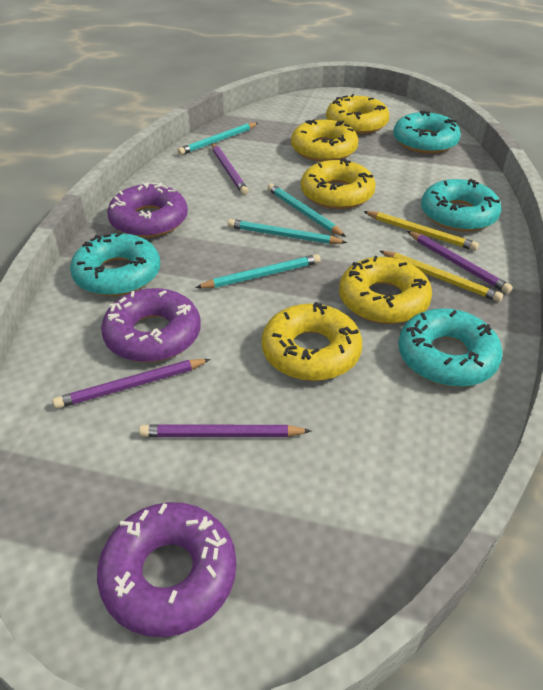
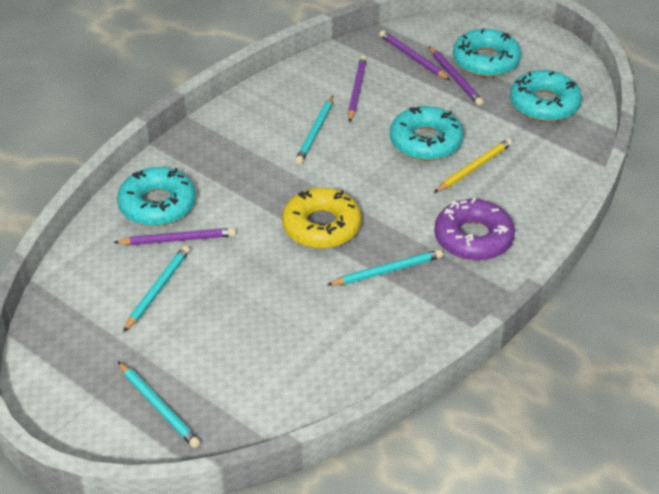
purple donut: [97,502,236,637] [101,288,201,362] [107,182,188,238] = 3 -> [434,198,515,261] = 1
yellow donut: [262,302,362,381] [291,119,358,162] [301,158,376,209] [326,94,390,134] [339,256,432,324] = 5 -> [282,188,361,249] = 1
yellow pencil: [363,211,479,251] [380,251,503,302] = 2 -> [434,138,513,193] = 1

